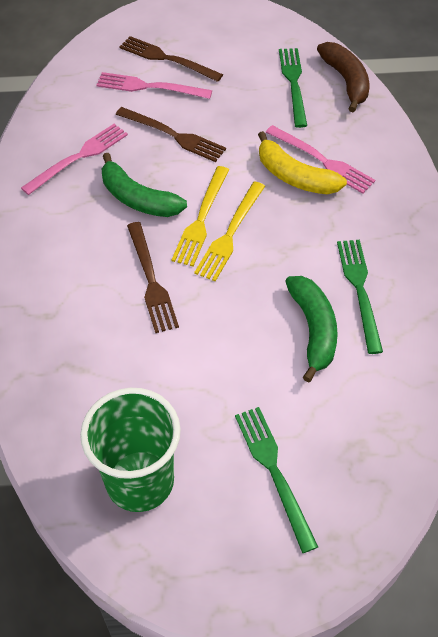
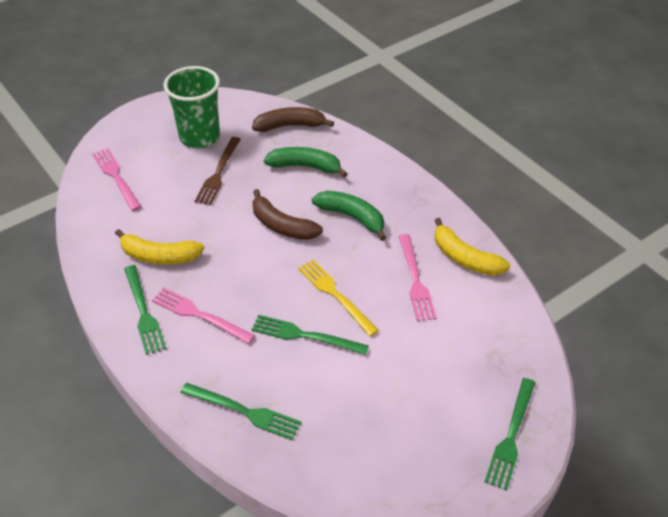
brown banana: [317,42,369,112] = 1 -> [252,107,334,132] [252,189,323,240] = 2
brown fork: [115,107,226,162] [120,36,223,82] [127,222,179,333] = 3 -> [194,137,241,205] = 1
green fork: [235,407,318,553] [279,48,307,128] [337,240,383,354] = 3 -> [124,265,166,355] [180,383,301,440] [251,315,369,355] [485,378,536,490] = 4
yellow banana: [258,131,347,194] = 1 -> [115,229,204,265] [435,218,510,276] = 2
yellow fork: [171,166,229,266] [194,181,265,281] = 2 -> [298,259,379,337] = 1

